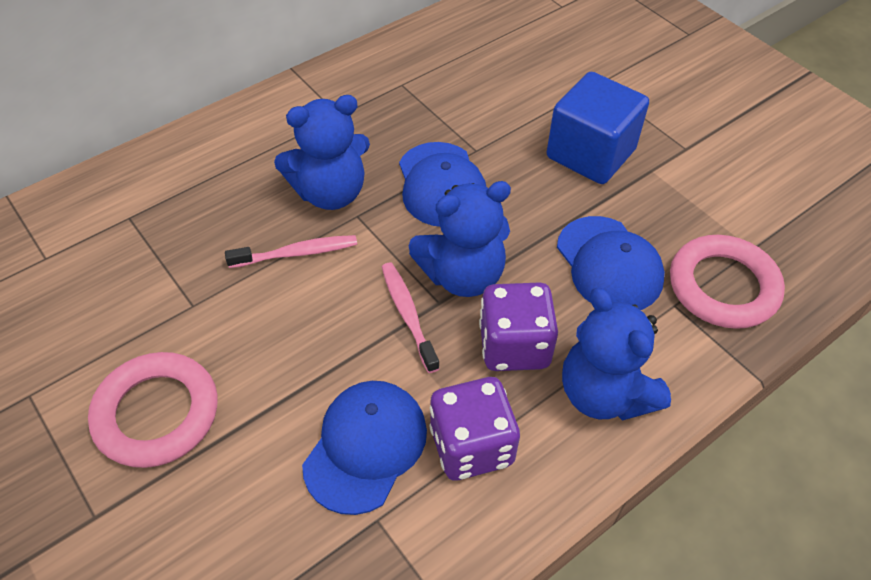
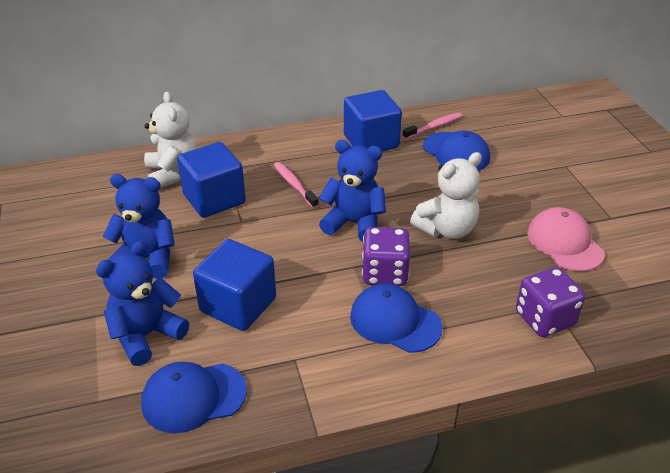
blue cube: [547,72,649,184] = 1 -> [177,142,246,218] [193,239,276,331] [344,90,402,151] = 3
pink cap: none = 0 -> [527,207,605,271] = 1
pink ring: [88,352,218,468] [670,235,785,329] = 2 -> none = 0
white teddy bear: none = 0 -> [144,92,198,188] [410,152,482,239] = 2

